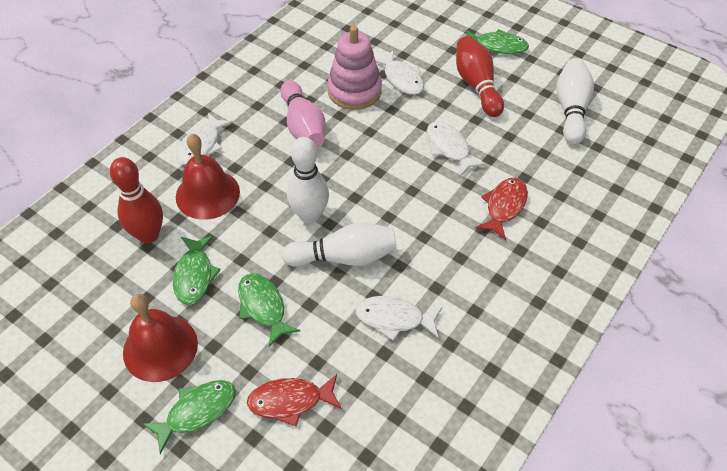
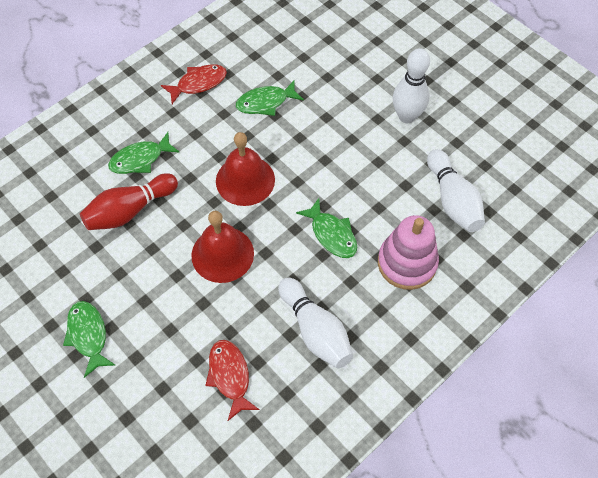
pink bowling pin: [280,80,326,148] = 1 -> none = 0
red bowling pin: [110,157,163,244] [456,36,504,117] = 2 -> [80,173,178,230] = 1
white fish: [176,113,233,165] [355,296,442,340] [375,51,424,95] [427,121,485,176] = 4 -> none = 0

